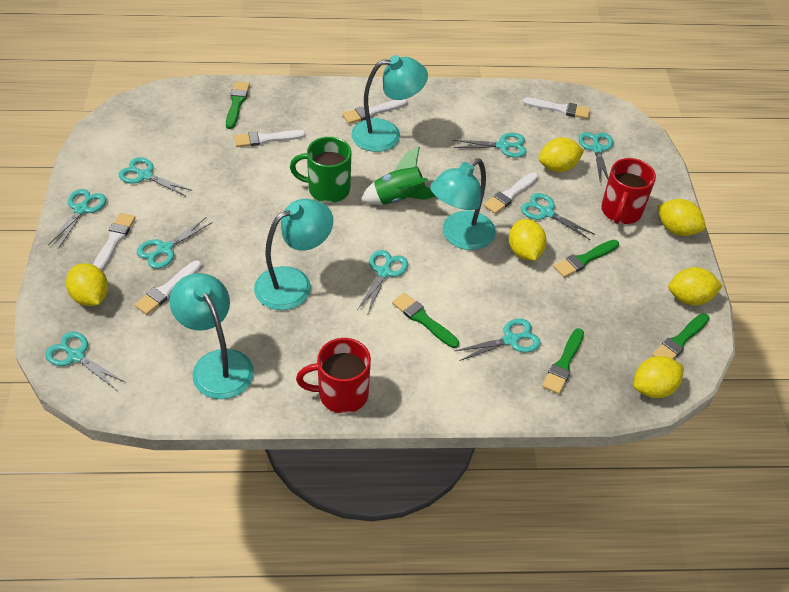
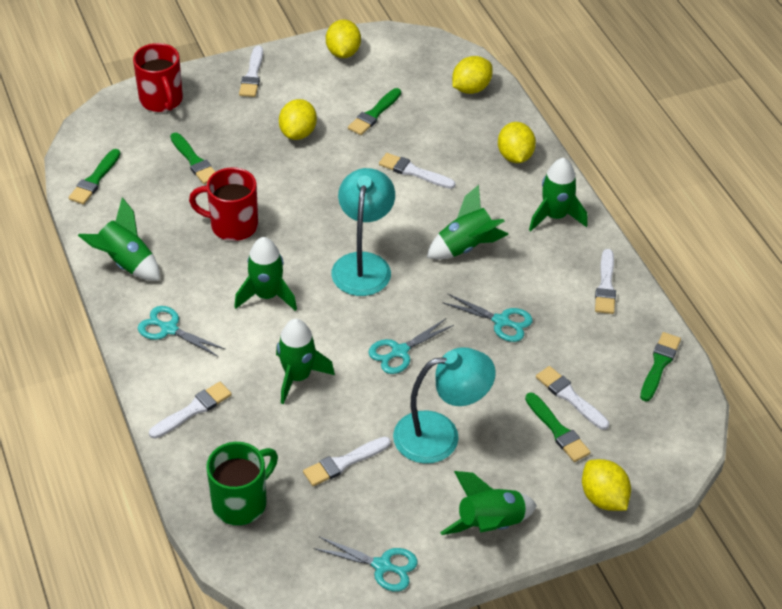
green rocket: [361,146,436,205] = 1 -> [78,197,160,281] [234,237,297,311] [276,319,335,404] [427,185,509,260] [440,471,537,535] [529,158,588,231] = 6
turquoise lamp: [169,273,254,399] [254,199,333,310] [351,55,428,152] [430,158,496,250] = 4 -> [331,168,395,296] [393,347,496,464] = 2
turquoise scissors: [45,331,125,389] [48,189,106,249] [118,157,192,196] [137,217,213,269] [357,250,408,313] [453,133,527,158] [455,319,541,361] [521,193,596,240] [579,132,613,180] = 9 -> [138,306,226,357] [313,537,418,592] [368,318,454,374] [442,294,533,342] = 4
yellow lemon: [66,263,108,306] [509,219,546,261] [539,138,584,172] [633,356,684,398] [657,199,706,236] [668,267,723,306] = 6 -> [279,99,317,140] [326,19,361,58] [452,56,493,94] [498,122,536,163] [582,459,631,511] = 5

